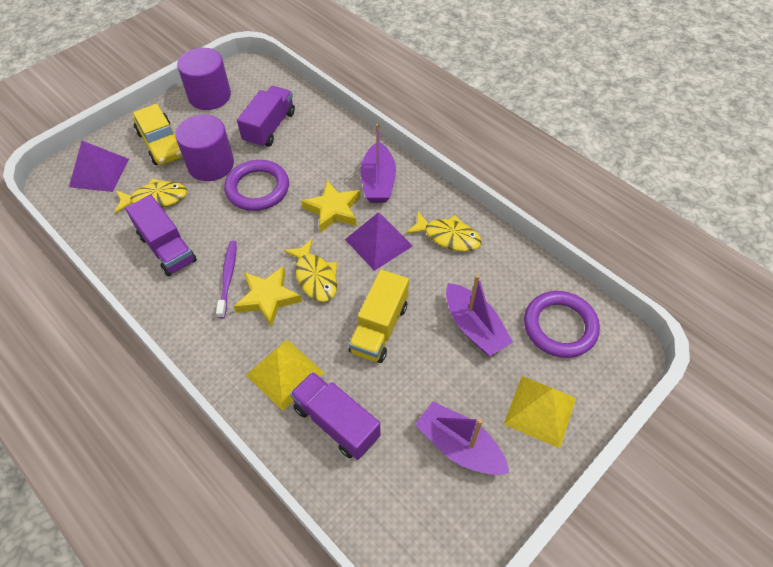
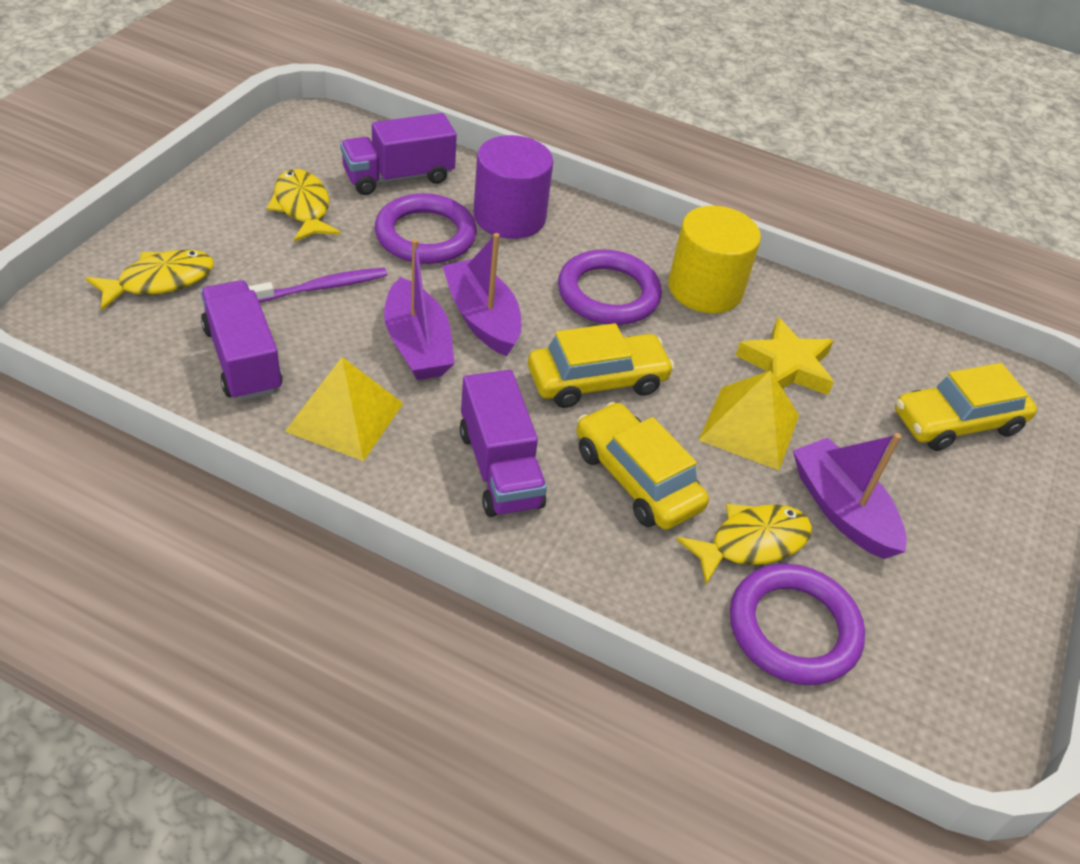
purple cylinder: [175,114,234,181] [177,48,231,110] = 2 -> [474,135,553,239] = 1
purple pyramid: [69,141,129,192] [345,212,413,271] = 2 -> none = 0
purple ring: [224,160,289,211] [524,291,600,358] = 2 -> [375,193,477,264] [558,250,662,325] [730,563,865,685] = 3
yellow car: [133,104,183,165] = 1 -> [528,323,674,408] [576,402,709,530] [895,363,1037,451] = 3
yellow cylinder: none = 0 -> [668,206,761,313] = 1
yellow star: [234,266,302,328] [301,181,360,233] = 2 -> [736,317,834,395] = 1
yellow truck: [349,269,409,363] = 1 -> none = 0

